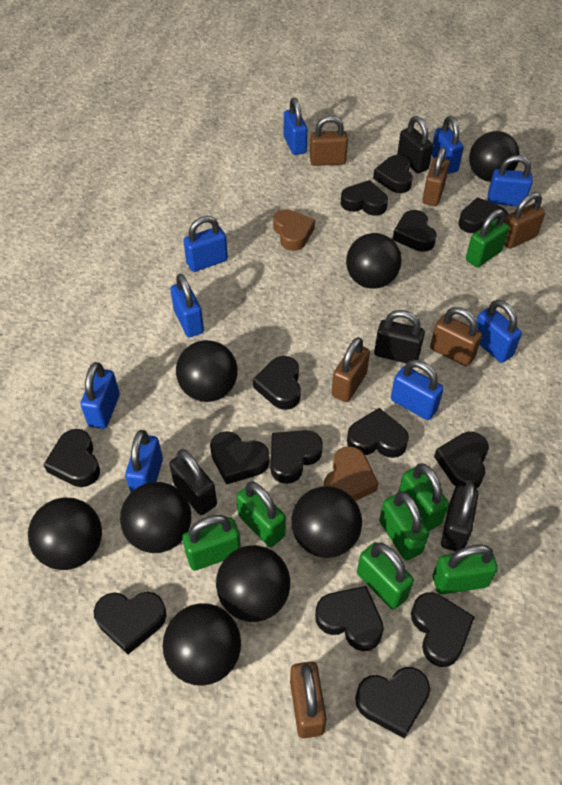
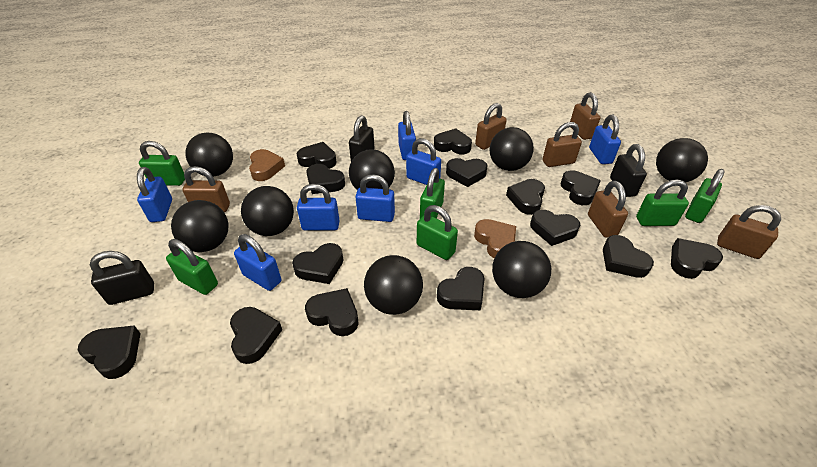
black padlock: [169,449,217,515] [374,310,425,363] [397,116,433,173] [441,482,479,551] = 4 -> [90,251,154,305] [349,115,374,161] [610,144,647,197] = 3
blue padlock: [80,362,120,429] [125,430,163,493] [170,274,204,337] [183,216,228,272] [284,98,307,155] [391,360,444,420] [432,116,464,174] [477,300,522,363] [488,155,533,206] = 9 -> [137,167,172,222] [234,234,281,291] [297,184,340,231] [355,174,395,222] [398,111,416,160] [406,138,441,185] [589,115,621,164] = 7
green padlock: [182,515,241,571] [236,482,286,547] [357,542,414,610] [379,491,429,560] [399,463,449,531] [433,545,498,594] [466,209,509,267] = 7 -> [139,141,185,186] [166,239,218,295] [417,205,458,260] [420,168,445,218] [636,179,689,226] [685,169,725,223] = 6

